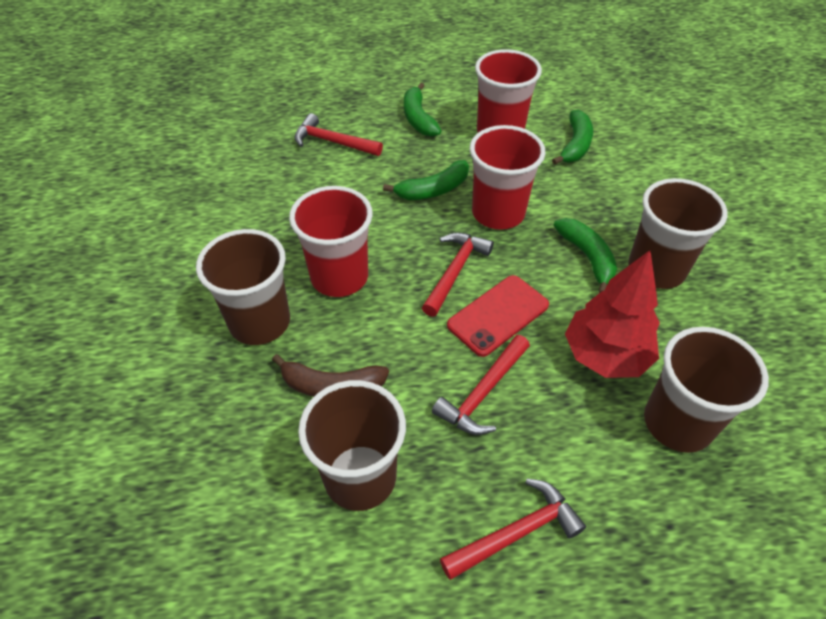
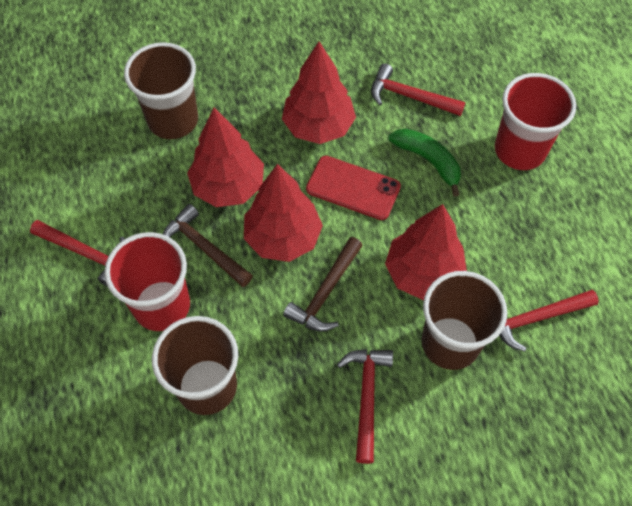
brown banana: [272,354,389,397] = 1 -> none = 0
brown cup: [196,229,290,345] [298,380,406,511] [628,178,728,289] [644,327,769,453] = 4 -> [124,42,198,139] [152,316,238,415] [422,271,507,370] = 3
brown hammer: none = 0 -> [163,204,253,287] [283,237,363,332] = 2
green banana: [383,160,469,200] [404,83,441,137] [552,110,593,165] [554,218,617,293] = 4 -> [388,129,461,196] = 1
red cup: [289,186,373,297] [470,125,545,230] [475,49,542,133] = 3 -> [104,232,190,331] [495,73,576,170] = 2
red tree: [565,250,660,378] = 1 -> [187,108,264,207] [244,164,323,262] [282,42,356,144] [385,204,467,300] = 4

